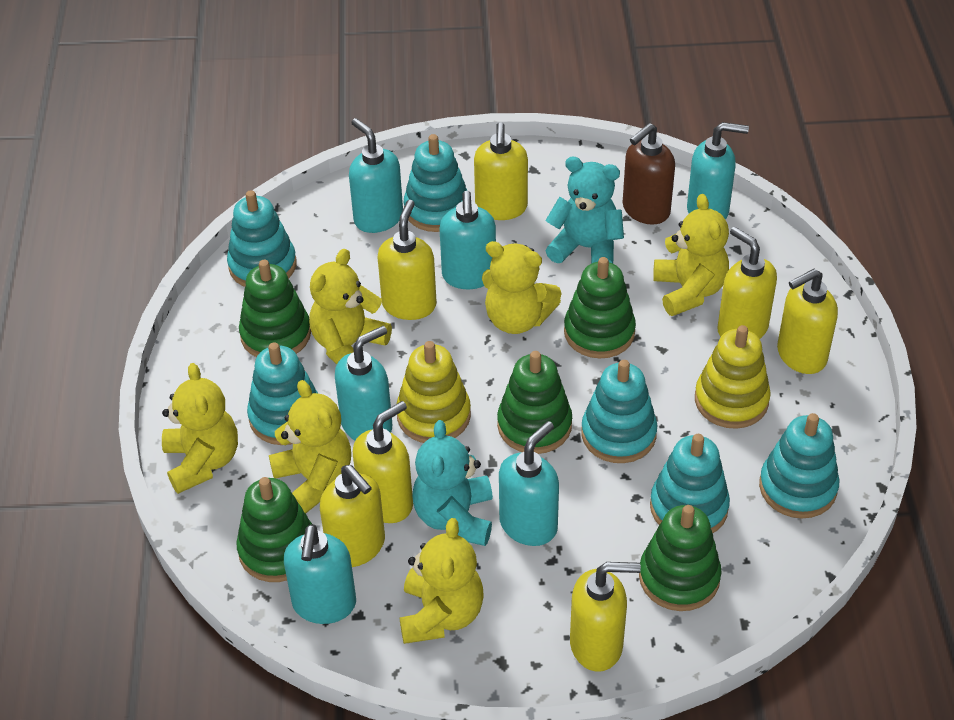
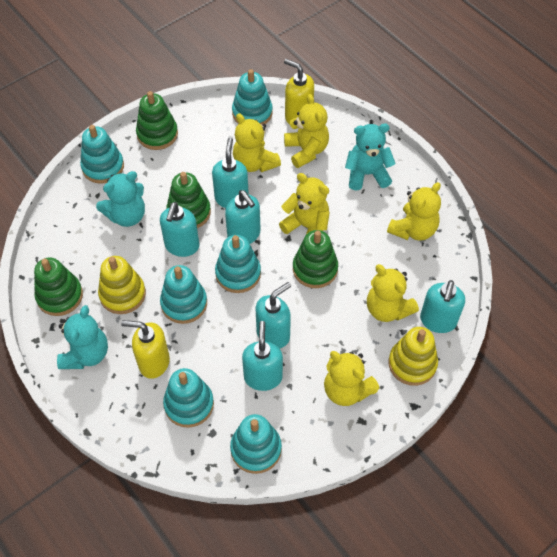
brown soap dispenser: [623,123,675,225] = 1 -> none = 0
green stacking toy: [236,477,312,582] [239,260,311,357] [497,351,572,454] [564,257,636,358] [639,505,722,611] = 5 -> [34,257,83,316] [136,91,178,150] [166,172,211,228] [293,230,338,288] = 4
turquoise teddy bear: [412,420,493,546] [545,157,624,264] = 2 -> [57,305,108,369] [96,171,145,227] [345,123,396,190] = 3
yellow soap dispenser: [320,465,385,567] [353,401,413,523] [377,200,437,320] [474,122,528,220] [570,562,641,672] [717,227,777,339] [777,269,838,374] = 7 -> [121,320,170,379] [284,59,314,124] = 2

